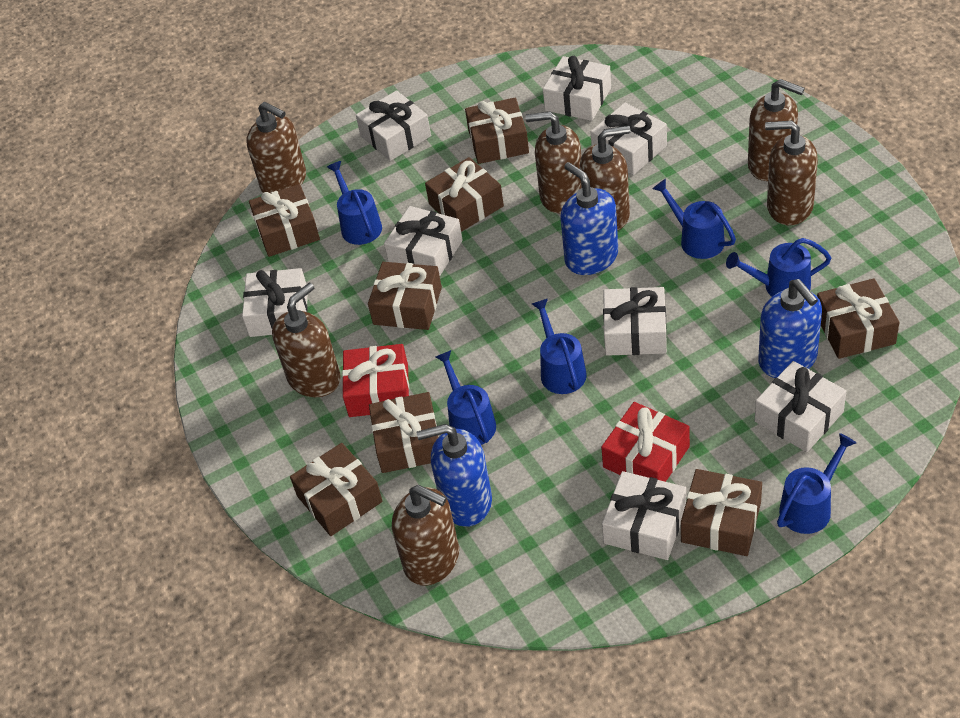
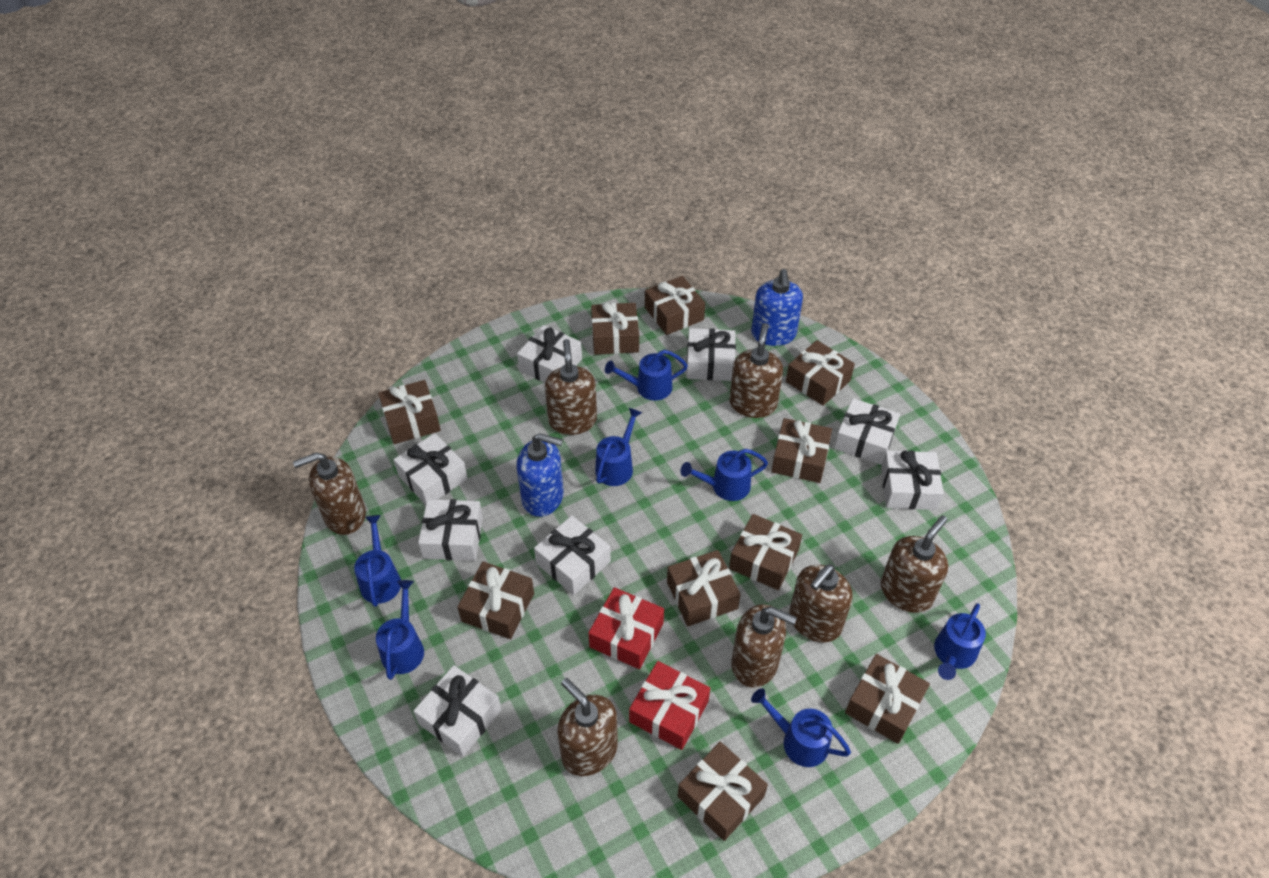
blue soap dispenser: [417,424,492,527] [561,162,618,275] [758,279,822,378] = 3 -> [517,433,564,517] [751,269,803,346] = 2
blue watering can: [327,161,382,245] [436,350,496,445] [532,299,587,394] [653,179,736,259] [726,238,831,297] [777,433,856,534] = 6 -> [354,515,401,607] [376,580,424,680] [595,408,642,486] [605,350,688,401] [681,449,768,501] [751,688,851,767] [934,603,986,680] = 7
brown gift: [249,184,320,257] [290,443,383,536] [368,262,442,330] [369,392,439,473] [425,157,504,232] [465,98,529,164] [681,469,762,556] [817,278,900,359] = 8 -> [378,380,441,444] [457,561,534,639] [591,302,639,355] [645,276,705,335] [667,550,741,626] [678,742,768,841] [729,514,802,590] [771,418,832,483] [786,340,855,406] [845,654,930,744] = 10

